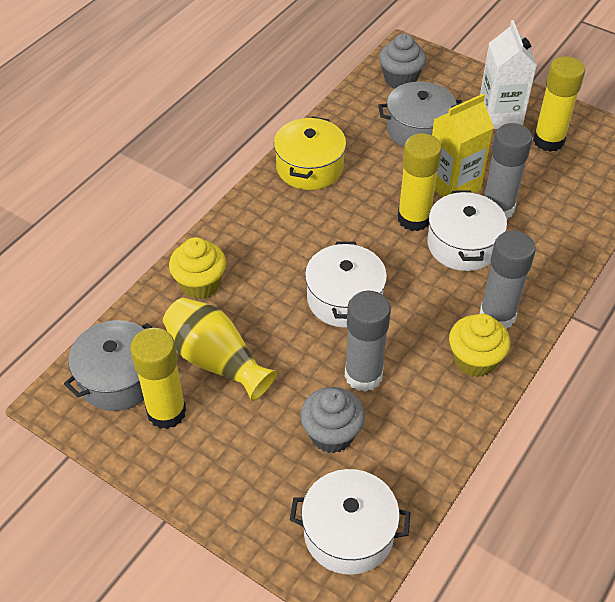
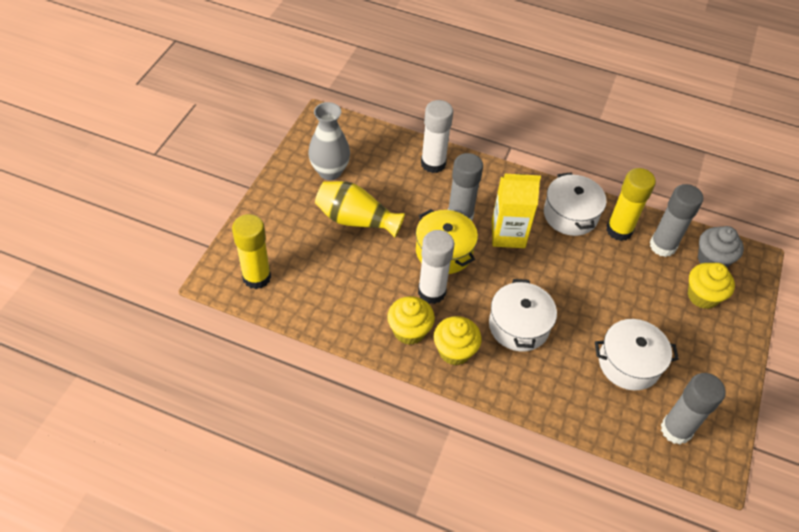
grey cupcake: [300,387,365,453] [379,33,426,88] = 2 -> [698,226,744,267] = 1
grey pot: [64,320,152,411] [378,82,462,147] = 2 -> none = 0
grey vase: none = 0 -> [308,102,350,180] = 1
white carton: [480,20,537,129] = 1 -> none = 0
white glue stick: none = 0 -> [418,230,454,304] [421,100,453,173] = 2
yellow cupcake: [169,237,226,299] [449,314,510,377] = 2 -> [387,296,435,345] [434,316,482,365] [688,263,735,309] = 3
yellow glue stick: [130,328,186,429] [398,133,442,231] [533,56,585,152] = 3 -> [232,214,271,289] [606,168,656,241] = 2

